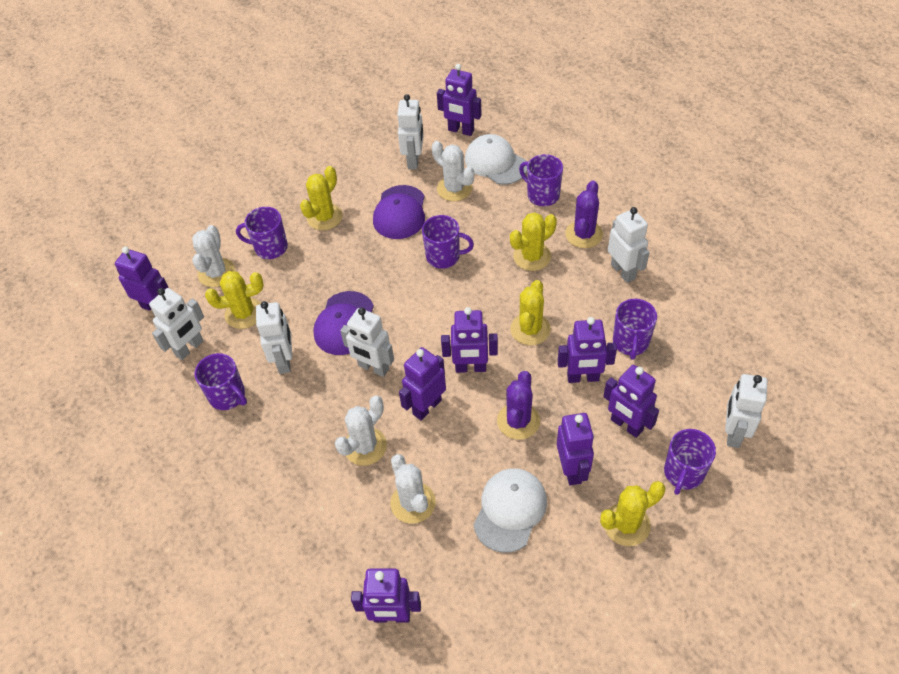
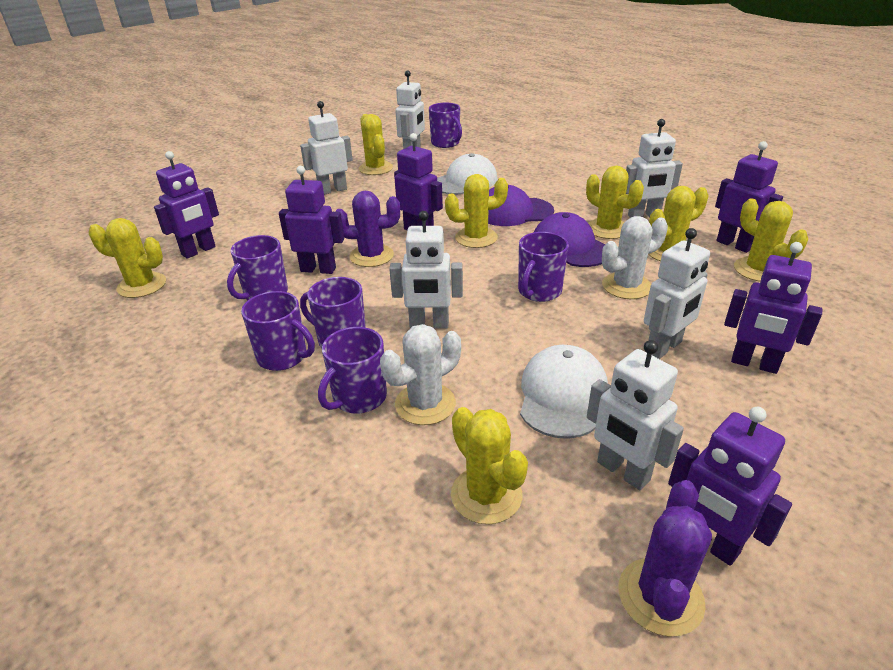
purple robot: [115,247,169,311] [351,569,421,623] [399,347,446,420] [437,64,482,136] [441,307,498,373] [557,317,617,383] [557,413,594,486] [603,365,659,438] = 8 -> [154,151,219,259] [279,166,344,274] [394,133,443,230] [668,407,792,566] [715,141,783,253] [724,242,823,374] = 6
white cactus: [192,225,235,287] [335,396,387,466] [390,454,436,524] [432,141,475,201] = 4 -> [380,324,461,425] [602,216,668,299] = 2
yellow cactus: [205,271,264,329] [300,166,343,230] [510,212,557,271] [510,280,551,345] [600,481,665,546] = 5 -> [89,218,166,298] [358,114,393,175] [445,174,508,248] [451,407,528,524] [586,166,644,239] [649,186,709,261] [734,199,808,282] = 7

